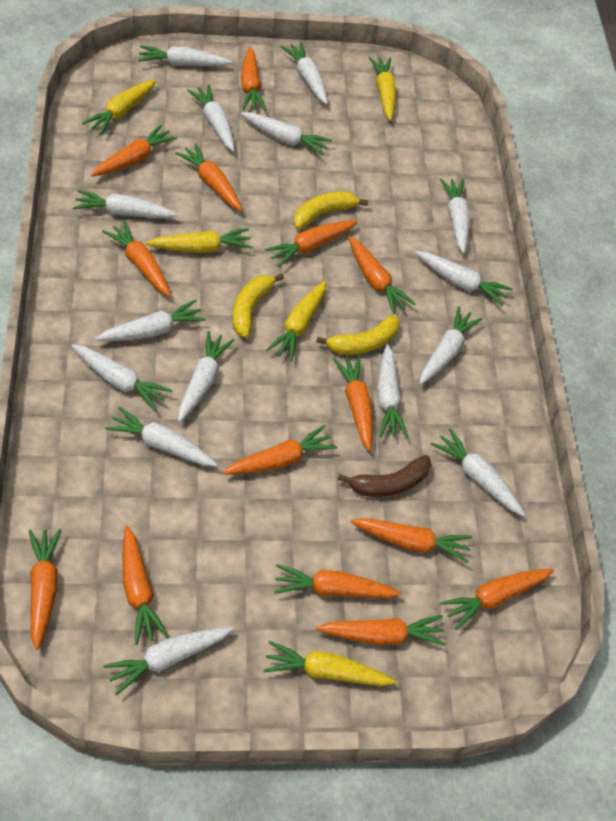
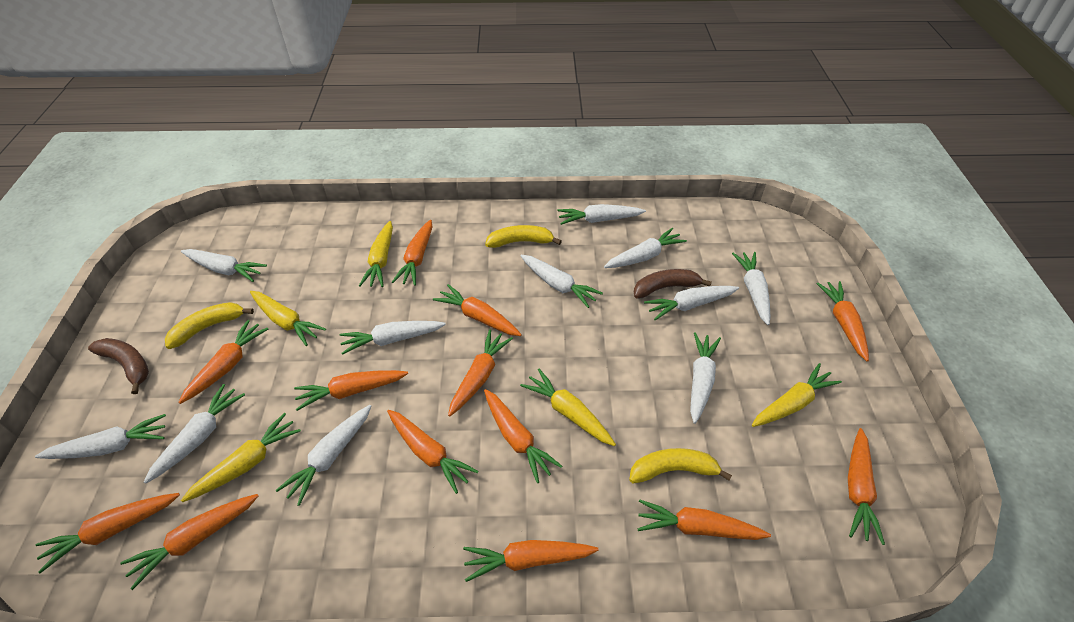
brown banana: [338,455,431,497] = 1 -> [88,338,149,394] [634,269,712,299] = 2
orange carrot: [29,529,62,650] [91,125,177,176] [102,221,171,296] [122,526,168,645] [175,143,243,211] [222,425,337,475] [241,47,267,111] [265,220,358,267] [274,564,401,598] [316,615,446,646] [333,355,373,451] [348,236,415,314] [351,518,472,563] [440,569,554,630] = 14 -> [36,493,180,573] [120,494,258,590] [178,320,268,404] [294,370,408,411] [387,410,479,494] [392,220,432,286] [433,284,522,336] [448,329,513,416] [463,540,599,582] [484,389,562,483] [637,499,771,540] [817,281,869,362] [848,428,885,545] = 13
white carrot: [71,344,173,411] [73,190,178,218] [95,300,206,341] [103,627,234,695] [105,407,218,467] [138,45,232,66] [178,331,234,422] [187,85,235,152] [241,112,332,156] [281,42,328,105] [377,344,408,438] [415,251,513,306] [420,306,482,385] [431,428,525,517] [440,178,470,254] = 15 -> [35,414,166,459] [144,384,245,484] [181,249,267,282] [275,405,372,506] [340,321,446,355] [520,255,603,308] [558,204,646,225] [604,228,687,268] [644,286,739,320] [690,332,721,424] [732,252,770,325] = 11

